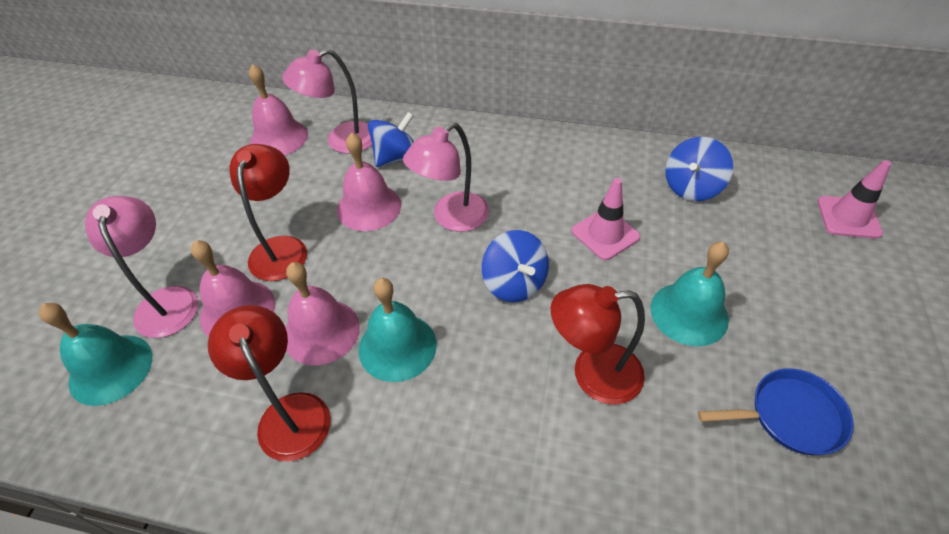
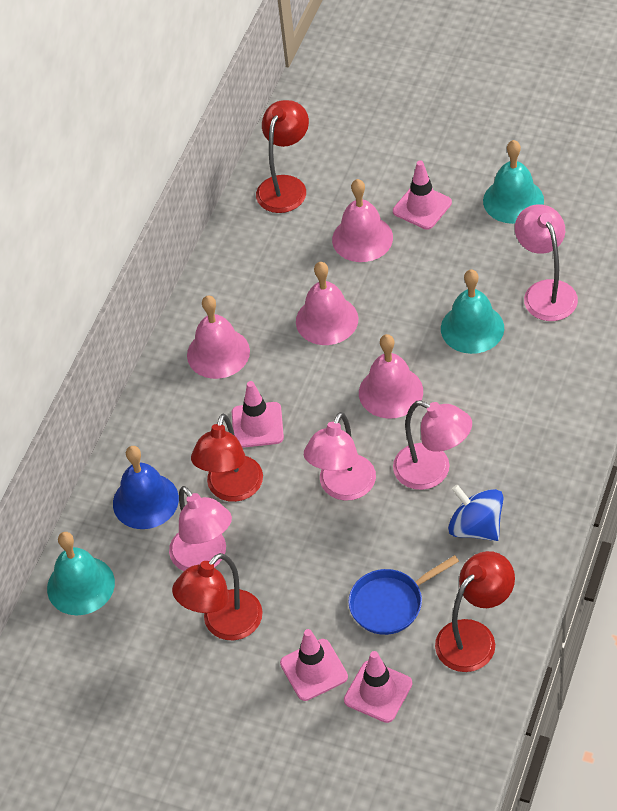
blue bell: none = 0 -> [113,446,179,529] = 1
blue spinning top: [368,112,414,167] [482,230,549,302] [665,137,733,201] = 3 -> [448,485,504,541] = 1
pink lamp: [85,196,198,338] [282,49,372,154] [403,122,489,232] = 3 -> [169,486,232,571] [304,412,376,501] [393,401,472,490] [515,204,578,321] = 4
pink traffic cone: [572,178,640,260] [817,160,891,239] = 2 -> [232,381,284,448] [280,629,348,701] [344,651,412,723] [393,160,452,230] = 4
red lamp: [208,305,331,462] [230,144,307,281] [551,284,645,405] = 3 -> [172,553,263,640] [191,413,263,502] [256,100,309,213] [435,551,515,672] = 4

